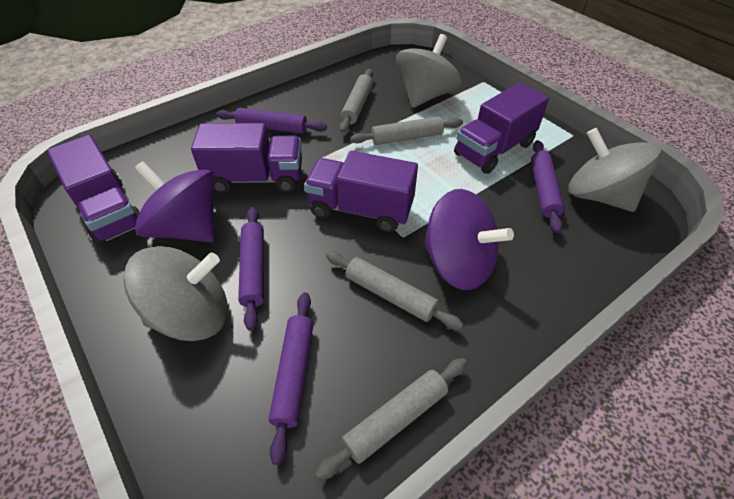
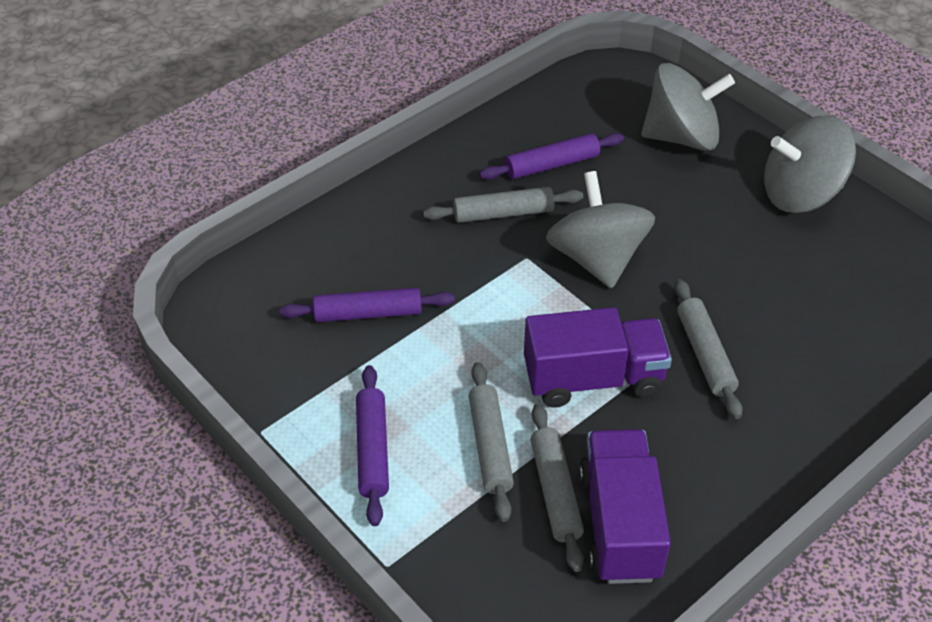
purple rolling pin: [216,108,327,134] [238,207,264,331] [269,292,313,465] [531,140,564,233] = 4 -> [279,288,455,322] [356,365,389,526] [479,133,624,180] = 3
purple spinning top: [135,161,215,242] [423,189,514,290] = 2 -> none = 0
purple truck: [47,135,140,246] [191,123,302,193] [304,151,418,232] [454,82,549,174] = 4 -> [524,307,672,408] [579,429,671,584] = 2

